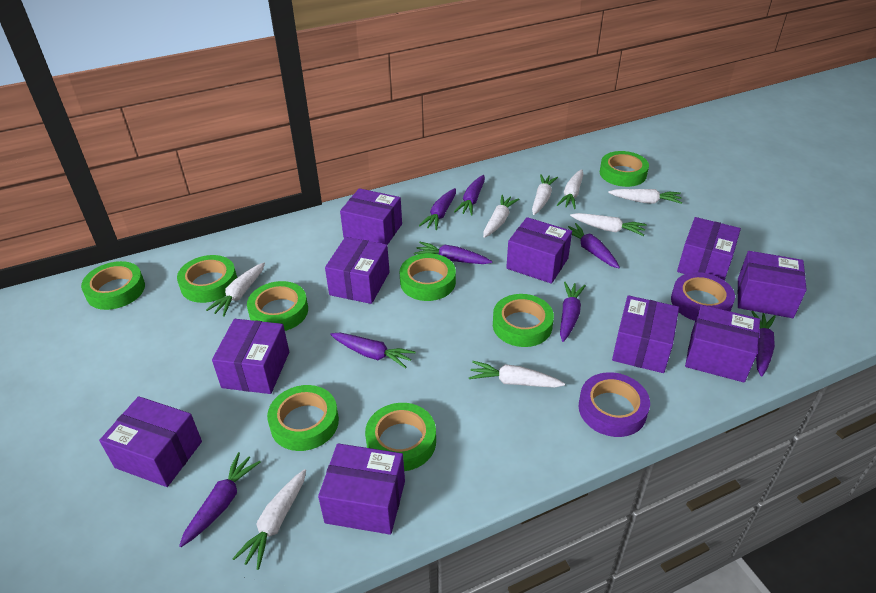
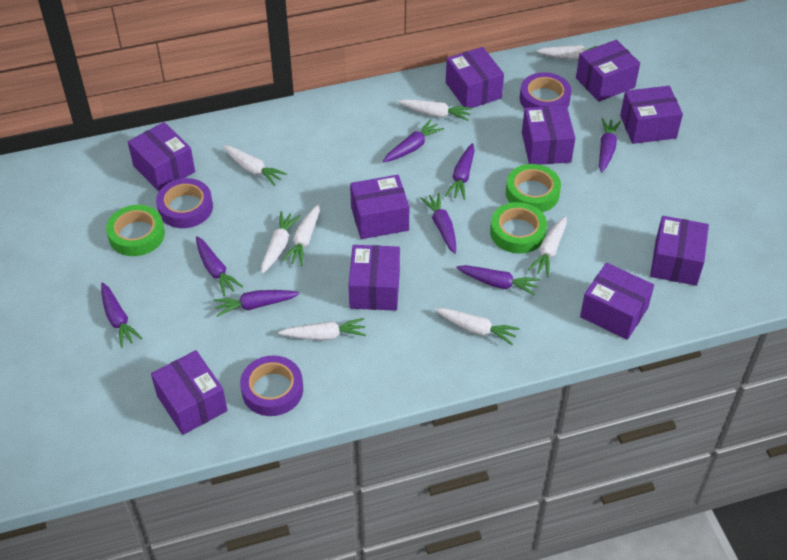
green tape: [81,261,145,310] [177,255,237,303] [247,281,308,331] [267,385,339,451] [365,403,436,471] [400,253,456,301] [493,294,554,347] [600,151,649,187] = 8 -> [106,205,165,256] [490,202,547,254] [506,164,561,212] = 3
purple tape: [578,372,650,437] [671,272,735,321] = 2 -> [156,178,213,228] [240,355,303,416] [520,72,571,109] = 3

